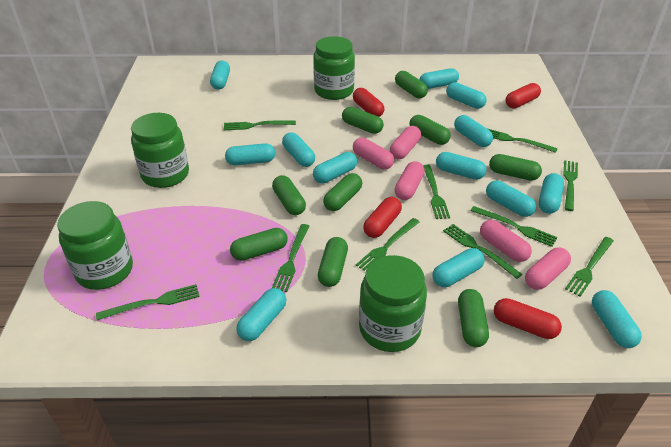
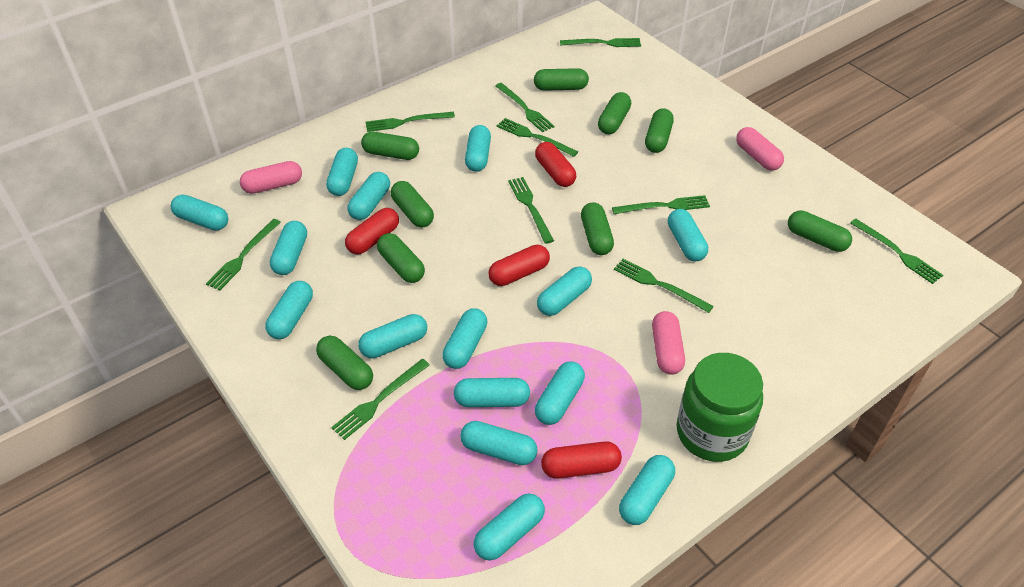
green jar: [57,201,133,290] [131,113,189,188] [313,36,355,100] [359,255,427,352] = 4 -> [677,353,763,462] = 1
pink capsule: [353,138,394,169] [390,126,421,159] [395,161,425,200] [480,220,532,262] [525,247,571,290] = 5 -> [240,161,302,194] [652,311,685,375] [736,127,784,171] = 3
turquoise capsule: [210,61,230,90] [225,143,275,165] [236,288,286,341] [282,132,315,167] [313,152,357,183] [419,68,459,89] [432,248,485,287] [436,152,487,180] [446,82,487,109] [454,115,493,147] [486,181,536,217] [539,173,564,214] [592,290,642,348] = 13 -> [171,195,228,231] [265,281,313,339] [270,221,307,275] [326,148,358,196] [347,172,390,220] [358,314,427,358] [442,308,487,369] [454,378,530,407] [460,421,538,465] [465,125,491,172] [474,493,545,561] [535,362,585,425] [537,267,592,316] [619,455,675,525] [668,209,708,261] = 15

